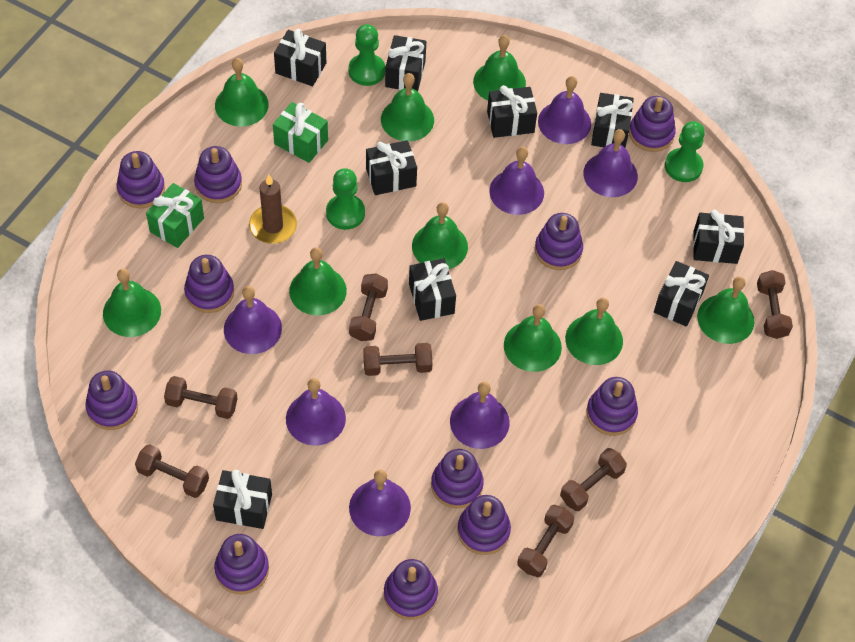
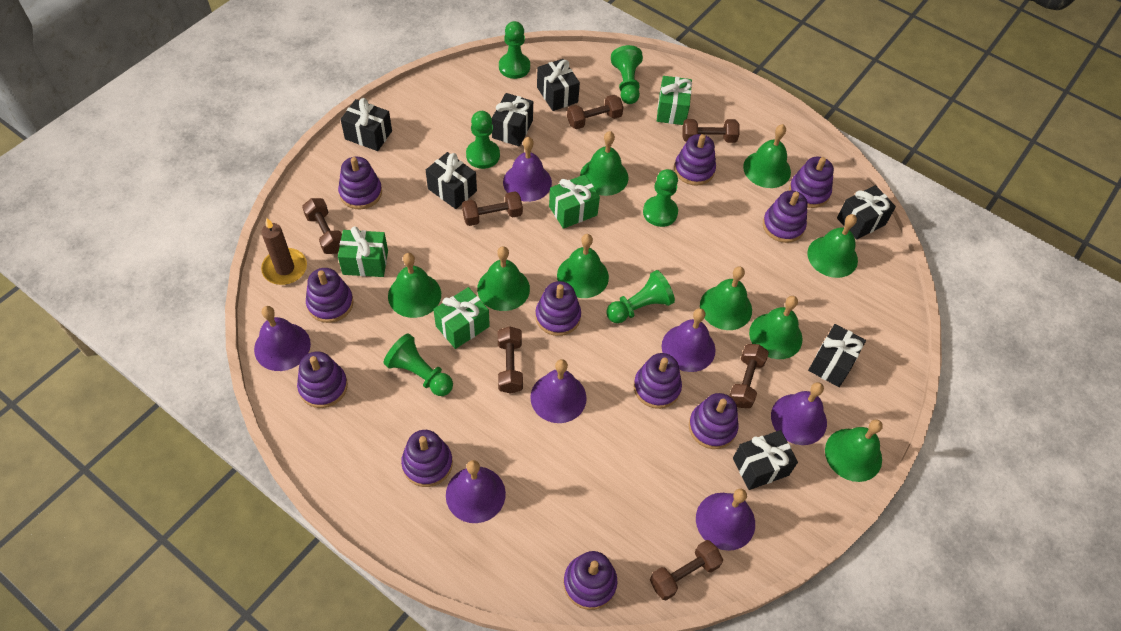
black gift: [213,470,272,529] [274,29,326,86] [366,140,417,195] [385,35,426,92] [409,258,456,321] [487,85,537,138] [591,93,634,147] [654,261,709,327] [693,210,744,264] = 9 -> [341,98,392,151] [426,152,477,209] [492,93,533,146] [537,59,580,111] [733,430,798,490] [808,324,866,387] [837,185,896,240] = 7
green gift: [146,183,204,248] [273,102,328,163] = 2 -> [338,226,388,277] [433,287,490,349] [549,175,600,229] [657,76,692,125] = 4
green pawn: [326,168,365,230] [348,24,385,86] [665,121,705,182] = 3 -> [383,333,453,396] [466,111,500,169] [499,21,530,79] [607,270,675,323] [611,45,643,104] [643,169,678,227] = 6

